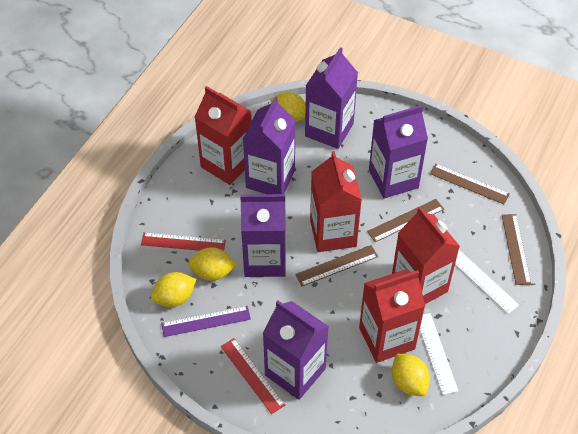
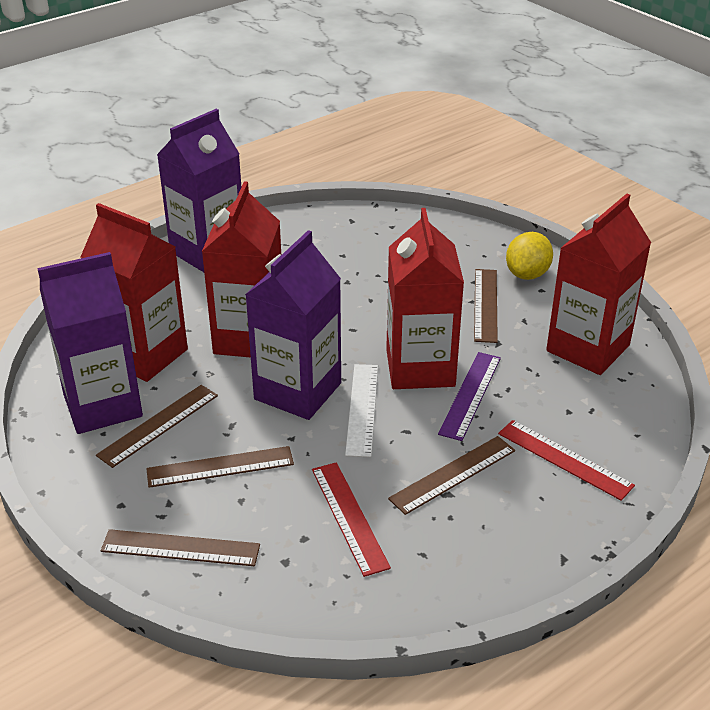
brown ruler: [295,245,378,286] [367,199,444,242] [430,164,509,204] [502,214,531,285] = 4 -> [96,385,218,468] [101,529,260,566] [146,446,294,488] [388,436,515,515] [474,269,498,343] = 5
purple carton: [240,194,286,277] [243,96,296,194] [263,301,329,400] [305,47,358,149] [369,105,428,198] = 5 -> [37,252,143,434] [157,109,241,272] [245,230,341,420] = 3
white ruler: [420,313,458,395] [455,250,519,314] = 2 -> [345,364,378,457] = 1
yellow lemon: [151,272,196,307] [188,247,237,281] [270,92,306,122] [392,353,430,396] = 4 -> [506,232,553,280] = 1

